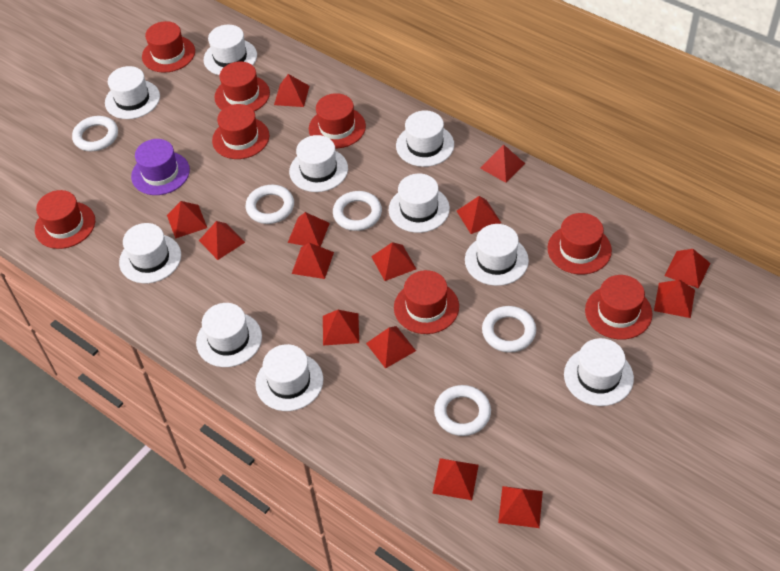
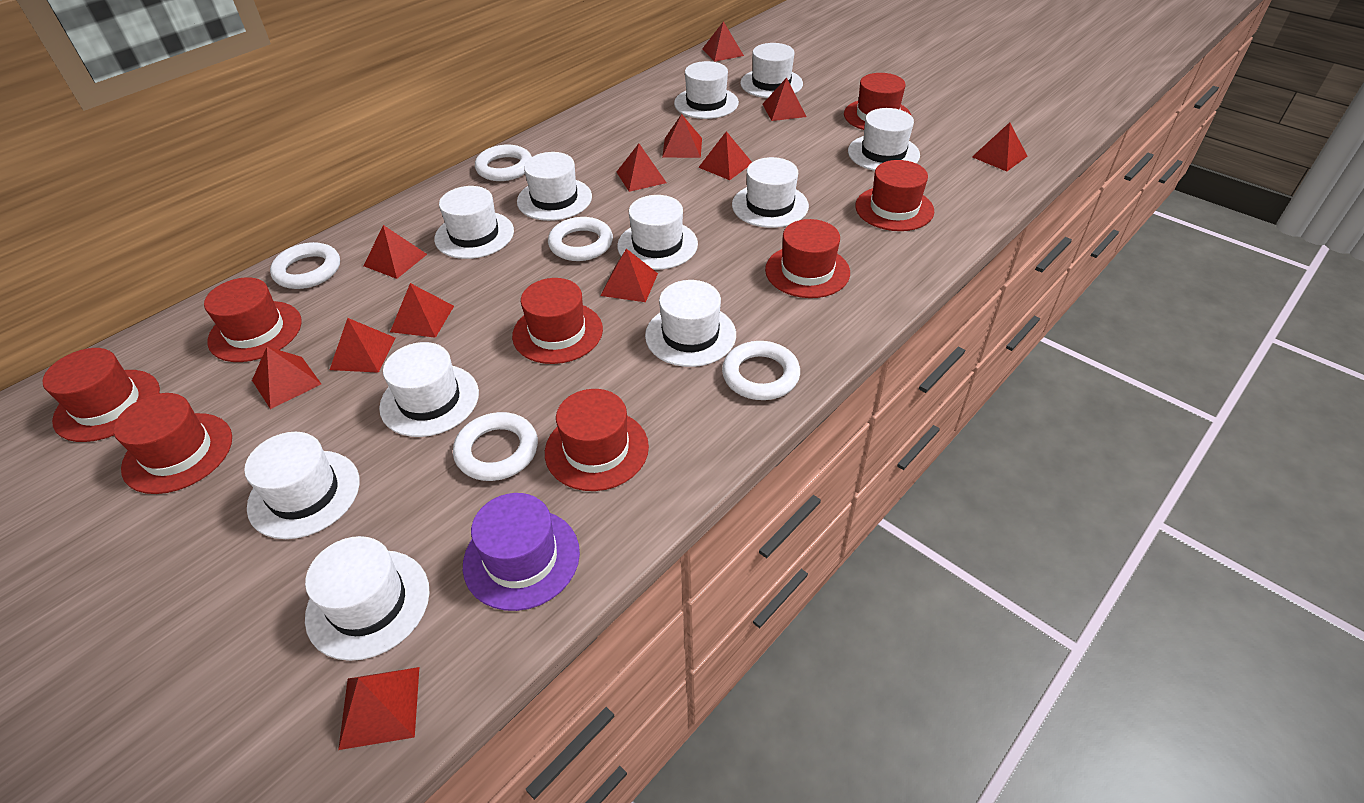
red pyramid: [167,201,207,239] [199,221,245,260] [274,74,309,107] [288,212,330,247] [292,243,334,279] [323,310,359,345] [366,326,416,369] [371,242,416,281] [432,458,479,500] [457,196,501,234] [480,145,525,183] [498,486,543,528] [654,280,695,318] [664,249,710,289] = 14 -> [252,347,321,409] [330,318,396,373] [338,667,419,750] [364,225,427,279] [390,283,454,338] [601,249,658,302] [617,144,667,192] [662,114,702,158] [698,131,752,180] [702,21,744,62] [763,78,806,121] [972,122,1028,171] = 12
white hat: [105,66,160,119] [119,223,181,283] [196,303,262,367] [204,25,257,75] [255,344,323,411] [289,135,348,192] [389,174,450,233] [396,110,454,167] [465,224,529,286] [564,338,634,406] = 10 -> [244,432,360,539] [305,536,430,661] [379,342,479,437] [434,186,514,259] [517,152,592,221] [617,195,698,270] [645,280,736,367] [674,61,739,119] [732,157,809,228] [740,43,803,98] [848,108,920,171] = 11

